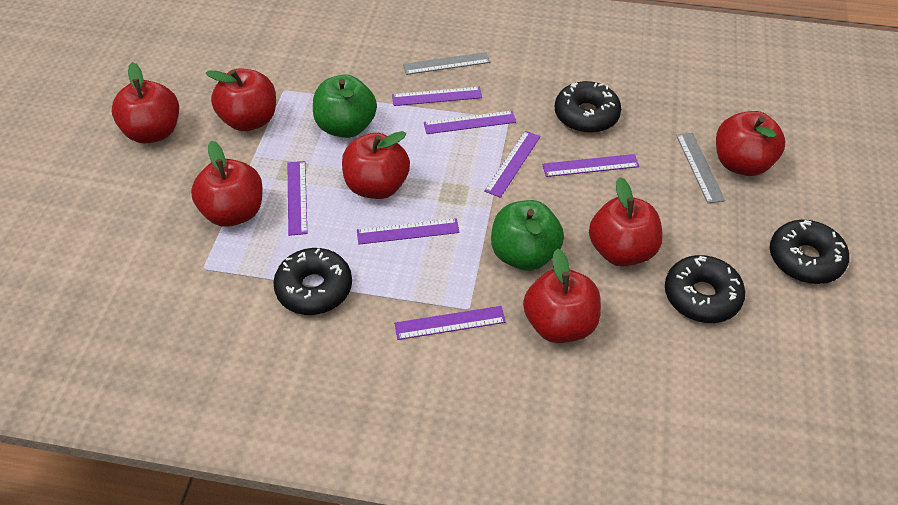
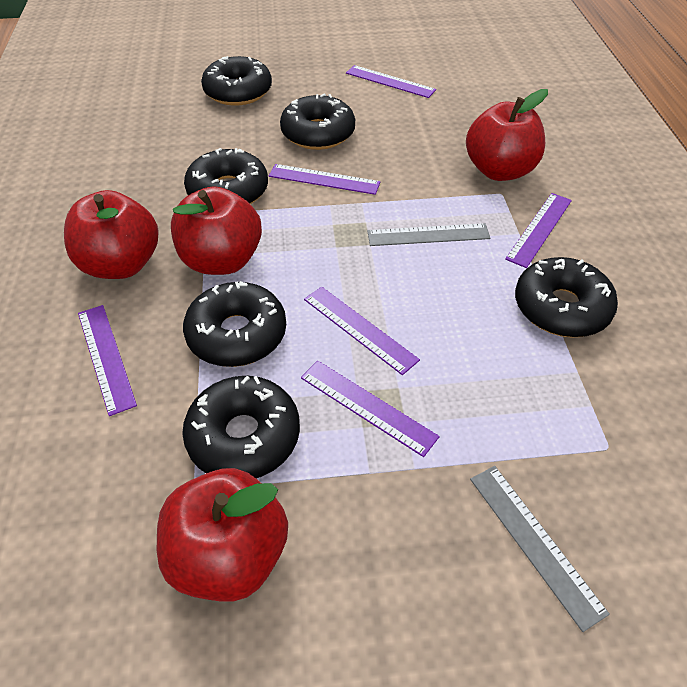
black donut: [273,248,352,315] [555,81,621,133] [665,255,745,323] [770,220,849,284] = 4 -> [182,376,300,478] [183,281,286,367] [184,148,268,204] [201,56,272,106] [280,93,355,150] [515,257,618,338] = 6
green apple: [313,75,377,138] [491,200,564,271] = 2 -> none = 0
purple ruler: [287,161,307,236] [357,218,460,244] [392,87,482,106] [394,306,506,340] [424,111,516,134] [484,131,541,198] [542,154,639,177] = 7 -> [78,305,137,416] [269,164,380,195] [301,361,440,457] [304,287,420,375] [346,65,436,98] [505,193,572,268] = 6
red apple: [112,62,179,143] [191,141,263,227] [206,68,276,131] [342,131,410,199] [523,248,601,343] [589,177,663,267] [716,111,785,176] = 7 -> [64,190,158,279] [157,468,288,602] [171,186,262,275] [466,89,548,181] = 4

